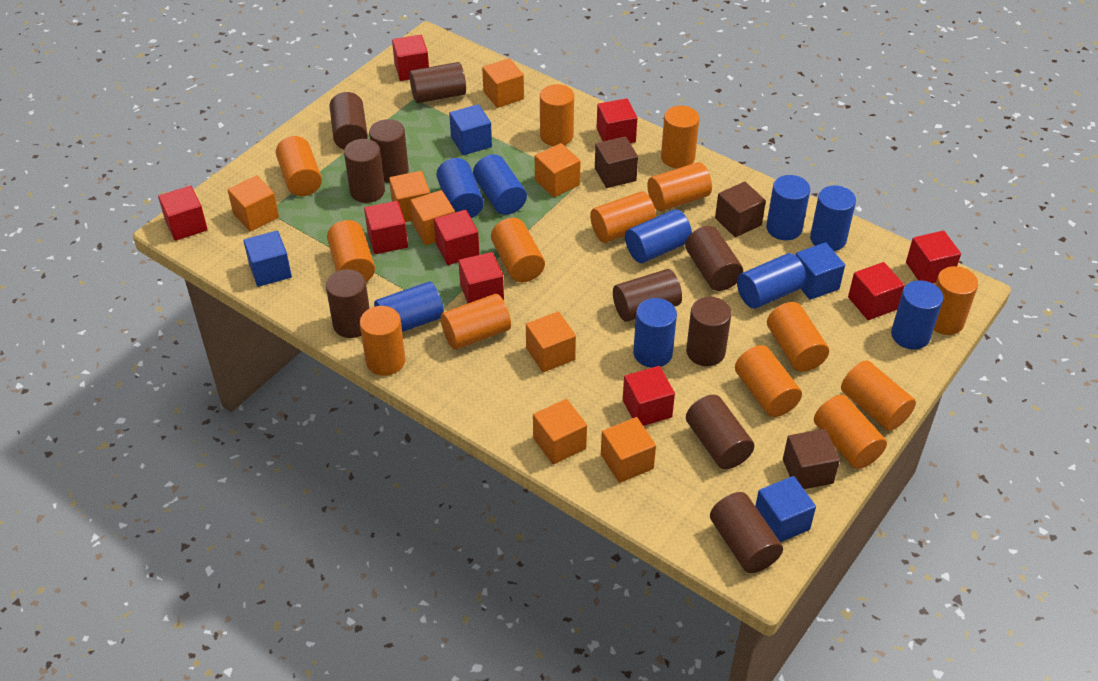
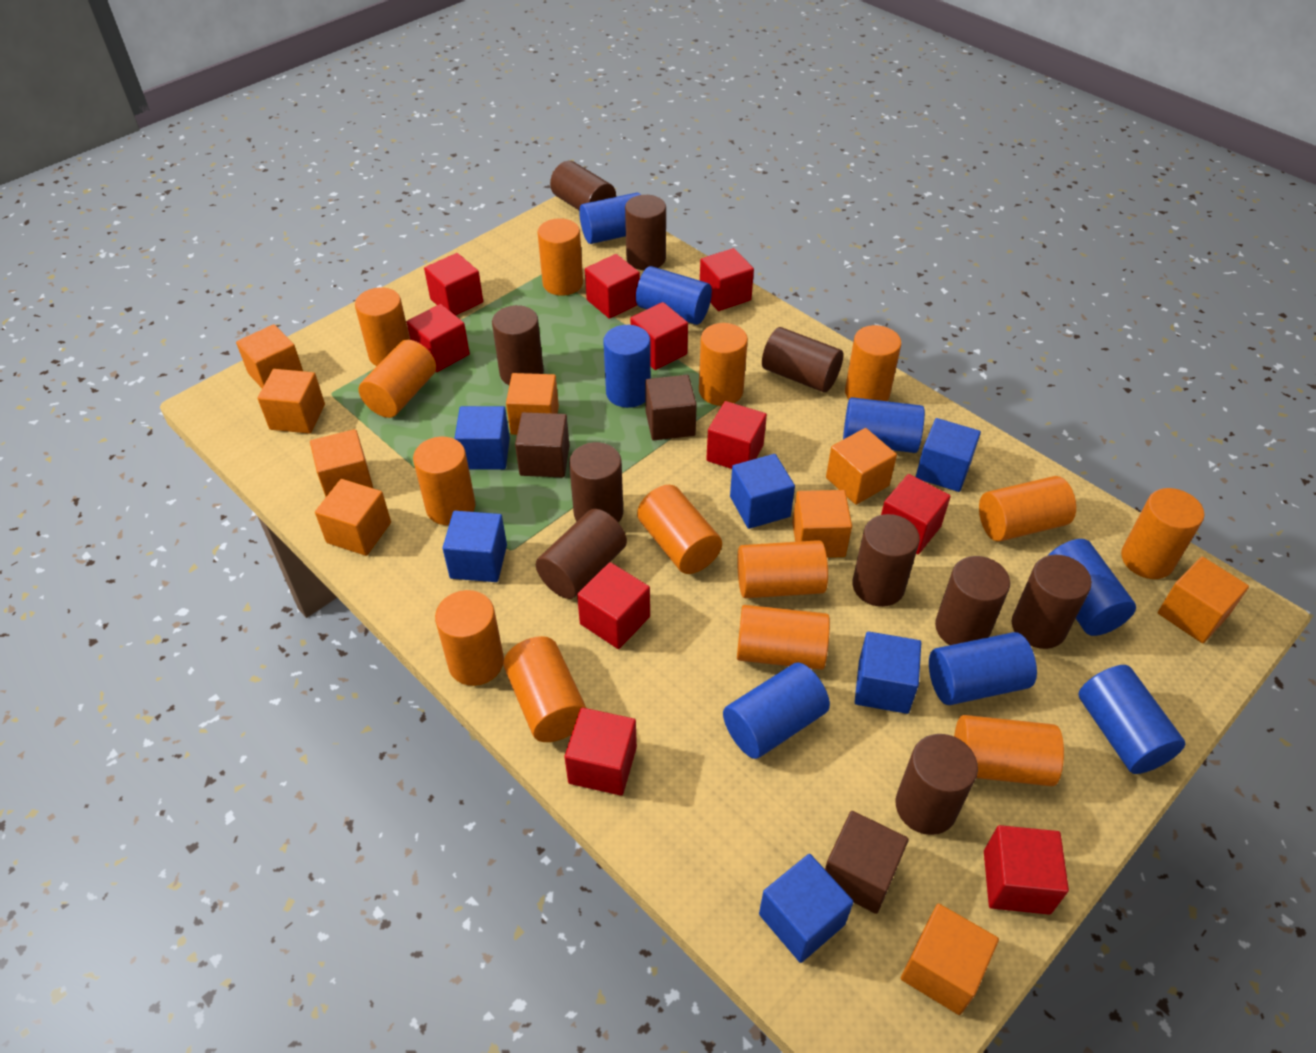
blue cube: [243,231,292,287] [449,104,492,155] [755,476,816,542] [796,242,845,300] = 4 -> [443,511,507,582] [455,406,510,469] [730,454,795,529] [759,854,854,963] [855,631,921,714] [916,418,981,492] = 6
blue cylinder: [374,282,444,332] [436,158,484,218] [473,154,527,215] [625,209,692,263] [633,298,677,368] [737,253,807,309] [766,175,810,240] [810,185,856,251] [891,280,943,349] = 9 -> [579,192,641,244] [603,325,651,408] [636,266,712,325] [723,663,830,759] [843,397,925,453] [929,632,1037,705] [1049,539,1136,636] [1078,665,1185,774] = 8
orange cube: [228,175,279,231] [389,171,430,222] [410,190,455,245] [482,58,524,108] [526,311,576,372] [533,399,587,464] [535,143,581,197] [601,417,656,483] = 8 -> [236,324,303,388] [257,369,325,434] [310,429,374,497] [315,479,391,556] [506,373,559,435] [792,490,852,558] [826,428,897,505] [901,904,999,1015] [1158,556,1249,643] = 9
red cube: [158,185,208,241] [364,201,408,254] [392,35,429,81] [434,210,480,265] [458,252,504,303] [597,98,637,143] [623,366,675,426] [848,262,905,320] [906,231,961,283] = 9 -> [406,304,470,372] [424,253,483,316] [564,708,637,796] [577,562,650,649] [585,254,640,319] [630,302,688,370] [700,248,754,311] [706,401,767,469] [881,474,951,554] [984,825,1069,915] = 10

